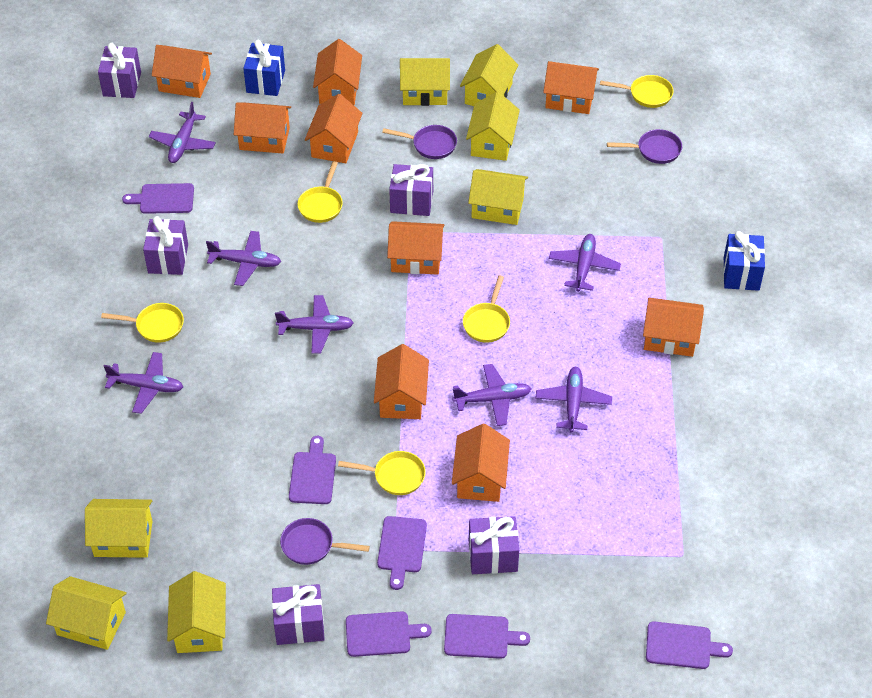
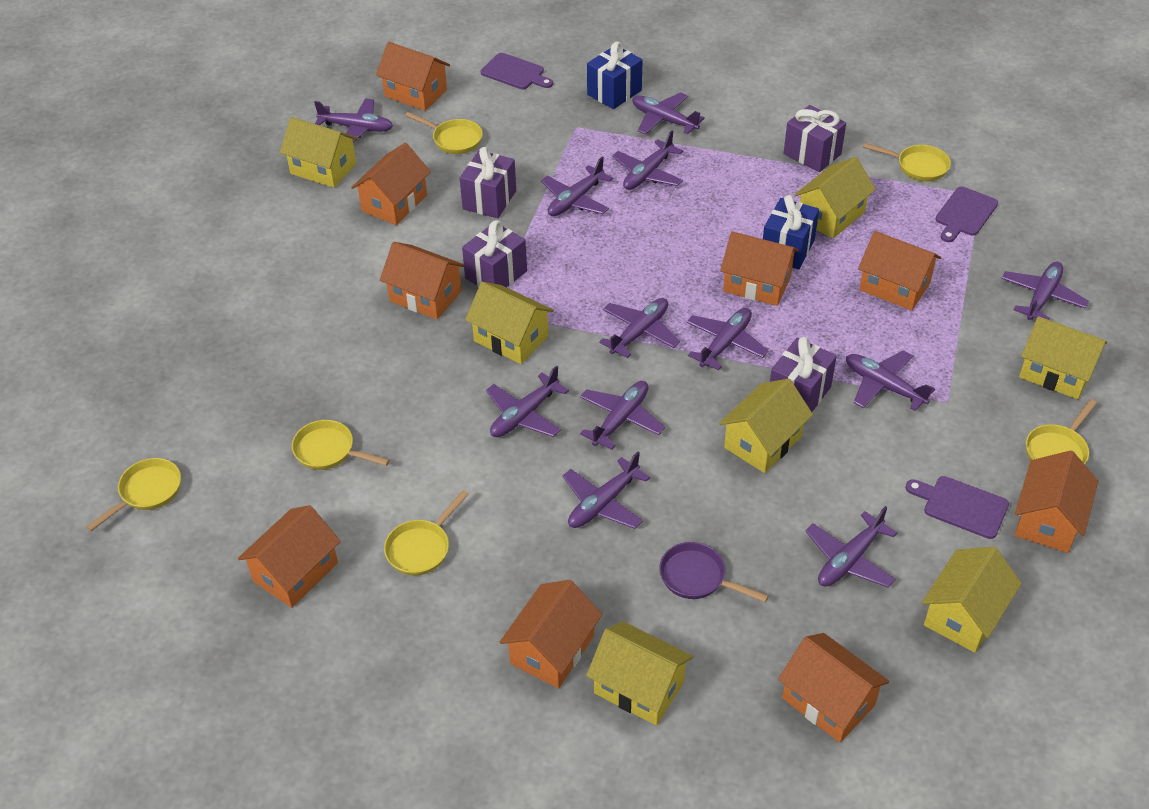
purple cutting board: [122,183,194,214] [289,436,336,504] [346,611,432,657] [377,516,427,590] [444,614,530,659] [646,621,733,669] = 6 -> [481,53,553,89] [905,476,1009,539] [936,187,998,242] = 3
purple gift: [98,43,141,98] [143,216,188,275] [272,584,325,645] [389,164,433,216] [469,516,519,574] = 5 -> [460,147,516,218] [462,220,527,287] [770,337,837,412] [783,105,846,172] = 4
purple pan: [280,518,370,565] [382,125,457,159] [607,129,682,164] = 3 -> [659,542,768,602] = 1
purple plane: [104,352,183,414] [149,102,216,163] [206,231,281,286] [275,295,354,354] [452,364,531,426] [535,367,612,433] [549,234,621,292] = 7 -> [314,98,393,143] [486,366,569,437] [541,157,613,216] [563,452,650,529] [580,381,665,450] [599,298,680,358] [612,130,683,190] [632,92,705,135] [686,308,769,371] [805,506,898,588] [846,350,935,411] [1001,262,1089,320] = 12
yellow pan: [101,303,184,343] [298,161,343,223] [338,451,426,495] [463,275,510,343] [600,75,674,108] = 5 -> [86,458,181,531] [292,420,390,470] [384,490,469,576] [405,112,483,154] [863,143,951,181] [1026,399,1097,464] = 6

